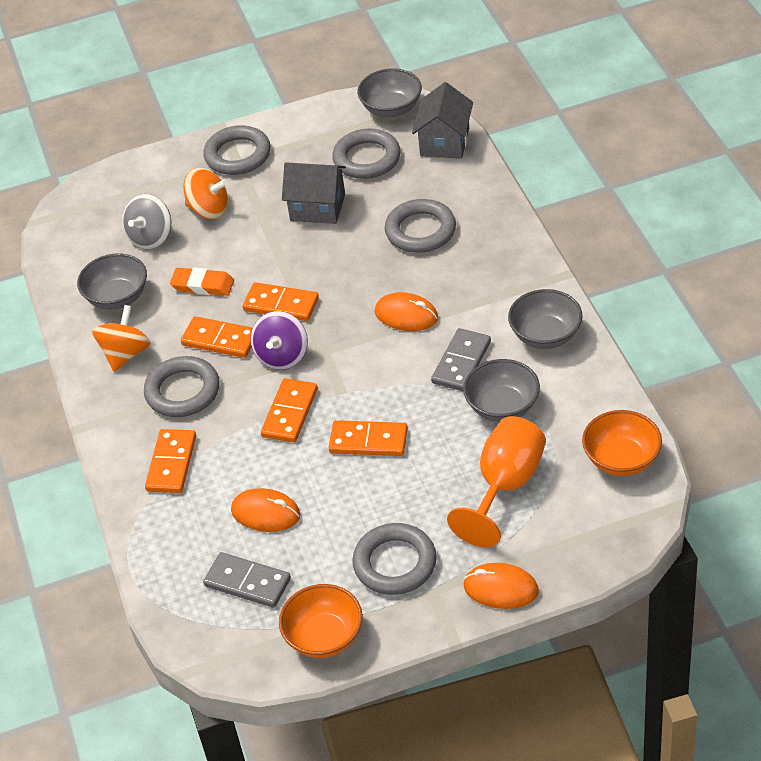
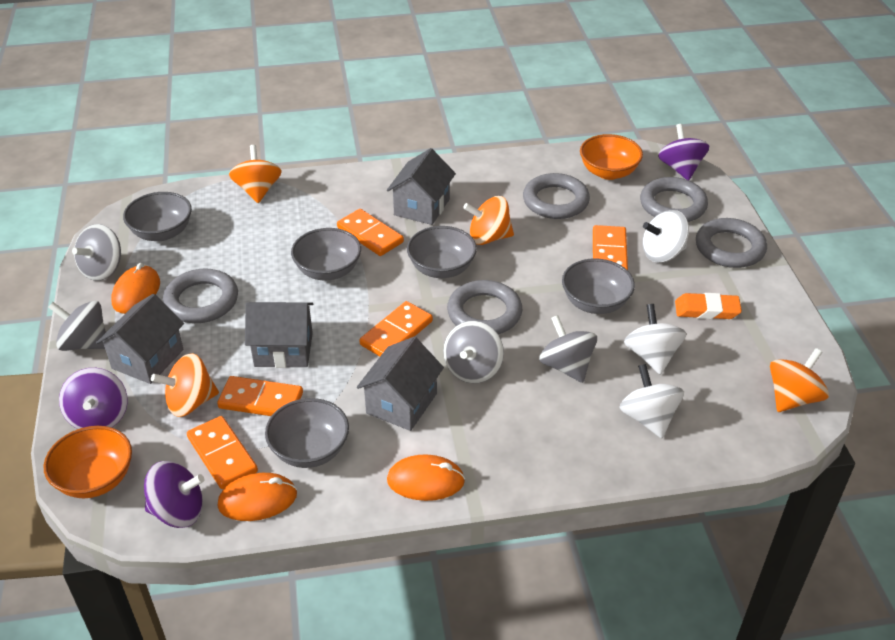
grey bowl: [77,254,147,310] [357,68,422,117] [463,359,540,422] [508,289,583,349] = 4 -> [123,192,192,241] [265,398,349,468] [291,228,361,281] [407,226,477,278] [562,258,635,314] = 5
grey domino: [203,552,291,608] [431,328,491,391] = 2 -> none = 0
grey house: [282,162,346,224] [412,82,473,159] = 2 -> [96,294,184,384] [245,302,313,368] [357,337,444,431] [387,148,456,225] = 4
grey spinning top: [122,194,171,249] = 1 -> [48,301,106,351] [72,224,121,281] [443,321,504,383] [539,315,597,383] = 4
orange goblet: [447,416,546,547] = 1 -> none = 0
orange spinning top: [92,305,150,372] [183,168,228,219] = 2 -> [151,353,219,417] [229,145,282,203] [463,196,514,245] [770,348,829,412] = 4
purple spinning top: [251,311,308,370] = 1 -> [59,368,128,429] [144,461,205,528] [658,124,709,180] = 3
white spinning top: none = 0 -> [619,364,684,438] [624,304,687,375] [643,210,689,263] = 3

